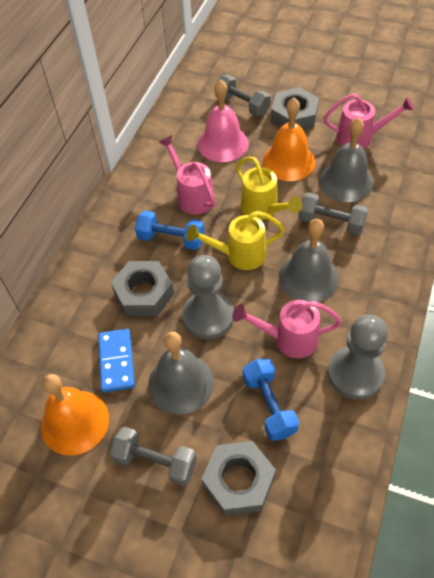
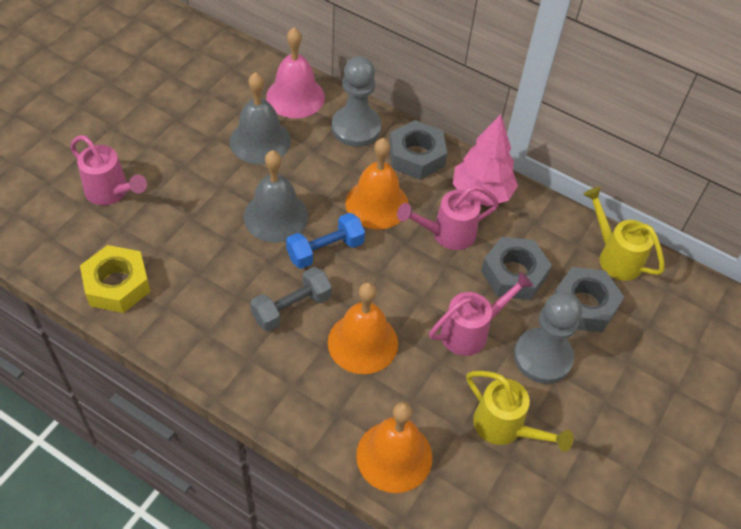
blue domino: [98,329,135,392] = 1 -> none = 0
blue dumbbell: [135,211,204,250] [243,358,299,441] = 2 -> [286,213,365,269] = 1
grey bell: [148,332,214,415] [279,219,339,302] [319,118,374,202] = 3 -> [230,72,291,164] [244,150,309,243] = 2
grey dumbbell: [109,427,197,486] [215,75,271,116] [298,192,368,235] = 3 -> [250,267,332,331] = 1
orange bell: [41,374,109,456] [263,98,315,181] = 2 -> [328,282,398,374] [345,138,409,229] [356,402,432,493] = 3
pink tree: none = 0 -> [453,114,518,206] = 1
yellow nut: none = 0 -> [80,245,151,313] = 1

